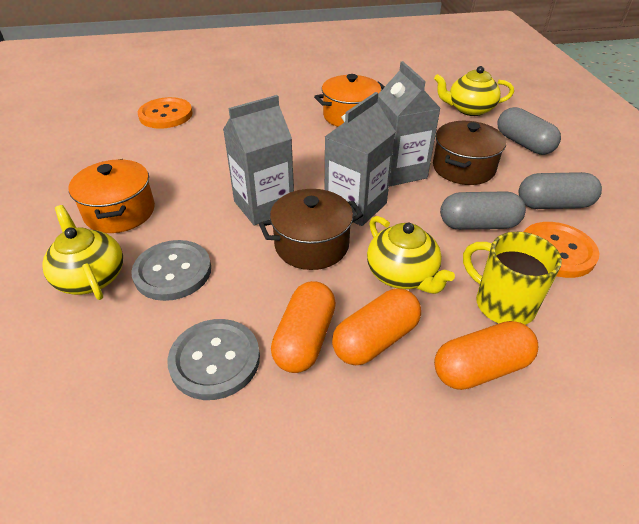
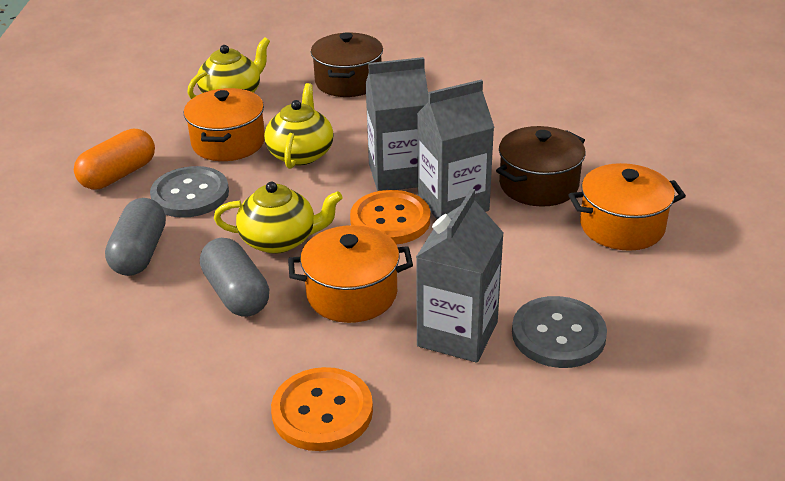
grey capsule: [440,191,526,230] [497,107,561,155] [519,172,602,209] = 3 -> [105,198,166,276] [200,238,269,317] = 2
orange capsule: [271,281,336,373] [332,289,421,365] [434,321,538,390] = 3 -> [74,129,155,189] = 1
orange pot: [69,159,155,233] [314,74,385,127] = 2 -> [184,88,265,161] [288,225,413,323] [569,163,686,251] = 3
yellow mug: [463,232,562,325] = 1 -> none = 0

